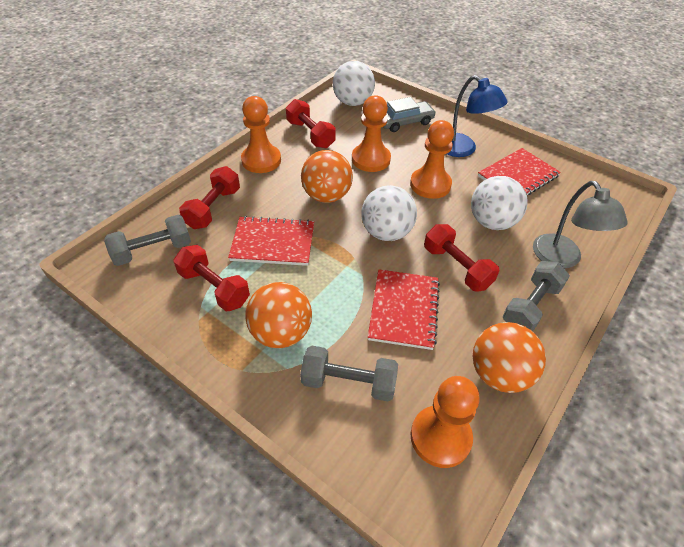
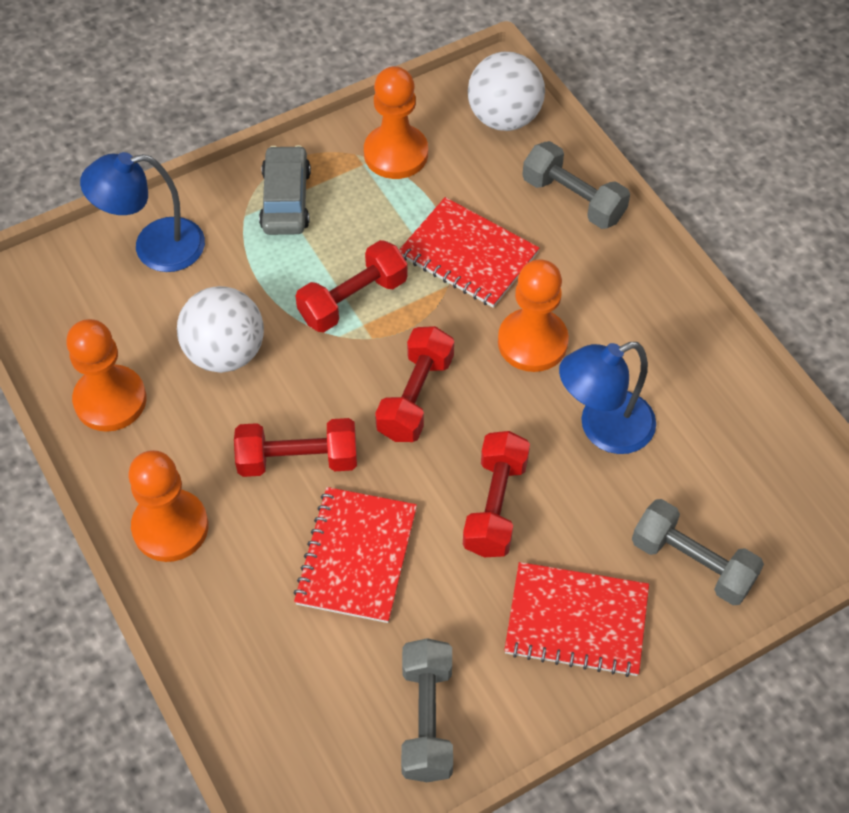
blue lamp: [447,75,508,157] = 1 -> [80,152,205,272] [559,342,656,454] = 2
grey lamp: [533,181,628,268] = 1 -> none = 0
orange ball: [245,282,312,348] [301,150,353,203] [473,322,546,393] = 3 -> none = 0
white ball: [333,61,375,106] [361,185,417,241] [471,176,528,230] = 3 -> [177,286,264,373] [468,52,545,131] = 2

